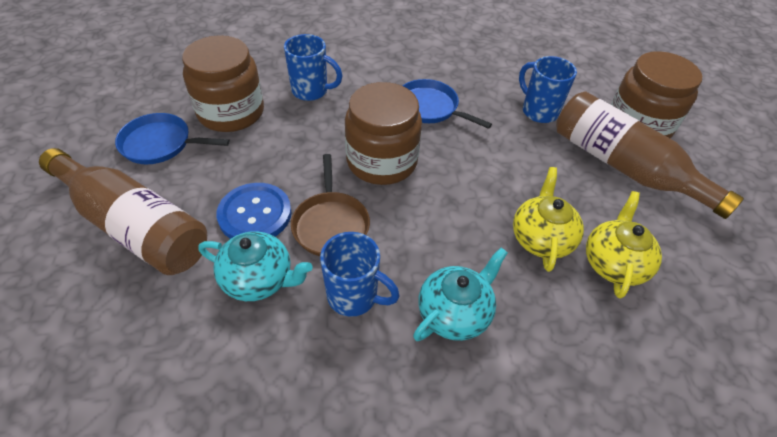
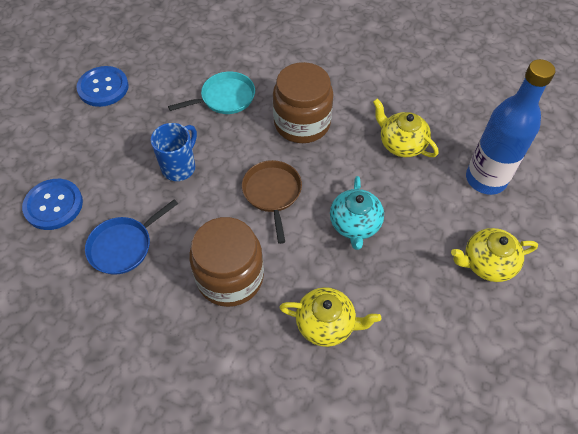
blue bottle: none = 0 -> [466,59,555,195] = 1
blue button: [216,183,291,239] = 1 -> [22,179,83,230] [77,66,129,107] = 2
blue mug: [284,34,343,101] [320,232,400,317] [519,56,577,123] = 3 -> [151,123,197,181] = 1
blue pan: [115,113,230,164] [402,79,492,129] = 2 -> [85,199,178,275] = 1
brown bottle: [39,148,207,275] [556,91,744,219] = 2 -> none = 0
brown jar: [182,35,264,132] [345,82,422,185] [611,51,702,139] = 3 -> [189,217,264,307] [273,62,333,143] = 2
turquoise pan: none = 0 -> [168,72,255,114] = 1
turquoise teapot: [198,231,312,301] [413,247,508,341] = 2 -> [330,176,384,250] = 1
yellow teapot: [513,167,584,272] [586,191,662,299] = 2 -> [279,287,381,347] [373,98,438,157] [451,228,538,282] = 3

